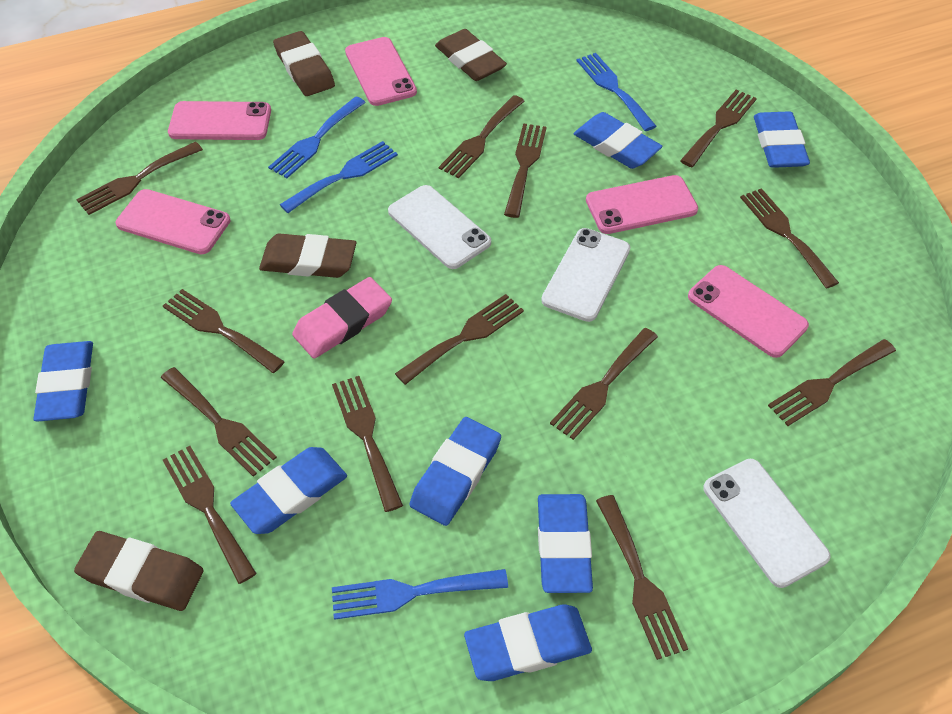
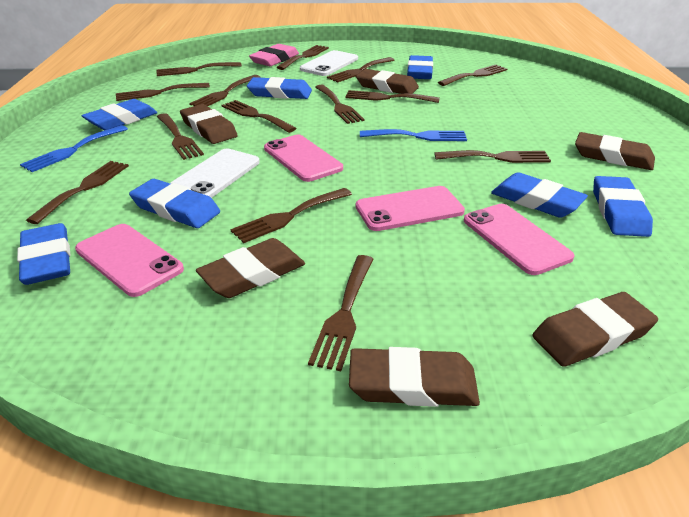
blue fork: [268,96,366,178] [279,141,398,213] [332,569,508,620] [577,53,656,131] = 4 -> [20,125,128,172] [360,129,467,141] = 2
brown eraser: [74,531,204,611] [259,233,356,278] [273,31,335,96] [435,29,507,81] = 4 -> [180,104,238,144] [196,238,305,298] [349,347,480,407] [356,69,419,94] [533,292,658,367] [575,132,655,170] = 6
brown fork: [76,142,203,215] [161,367,277,477] [163,289,285,373] [163,446,257,584] [332,376,403,512] [395,294,524,385] [439,95,525,178] [504,123,547,218] [550,328,658,440] [596,495,688,660] [680,89,757,167] [740,188,839,289] [768,339,896,426] = 13 -> [26,161,129,224] [116,83,210,101] [156,62,242,76] [157,113,204,160] [189,75,261,106] [221,100,296,133] [230,188,352,243] [276,45,329,70] [308,255,373,371] [315,85,365,124] [327,57,394,82] [345,90,440,103] [434,150,551,163] [438,65,507,86] = 14
pink phone: [116,189,231,254] [168,101,271,140] [345,37,417,106] [586,175,698,234] [688,265,809,358] = 5 -> [75,224,184,297] [264,135,343,182] [356,186,465,231] [464,204,575,275] = 4
white phone: [388,185,491,269] [541,228,630,322] [703,459,831,588] = 3 -> [170,149,260,198] [300,50,358,76] = 2

